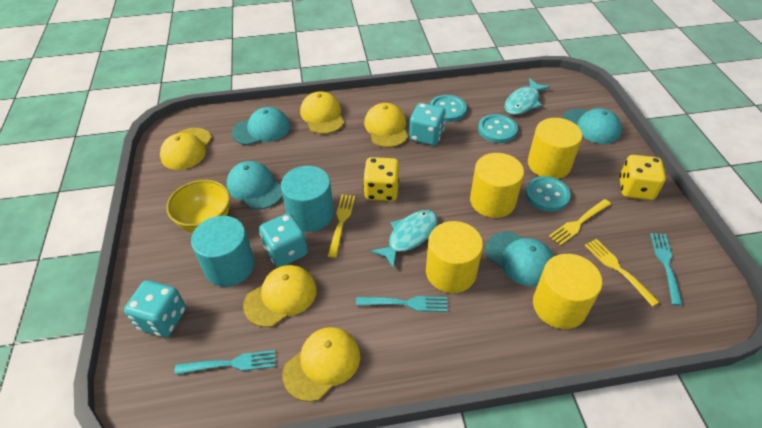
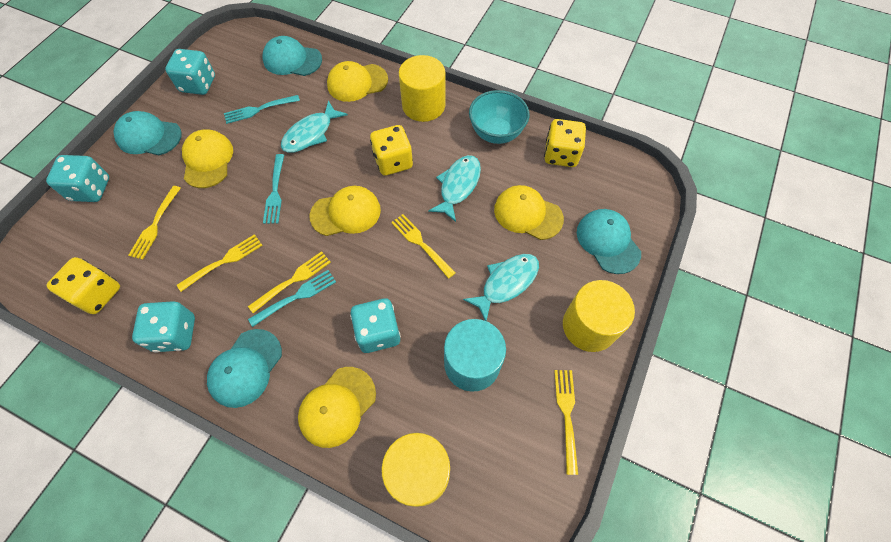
turquoise bowl: none = 0 -> [469,90,529,144] = 1
turquoise button: [430,95,467,122] [478,114,518,143] [525,176,571,212] = 3 -> none = 0
turquoise cylinder: [191,216,255,287] [281,166,334,232] = 2 -> [444,319,506,392] = 1
turquoise dice: [124,280,186,337] [259,213,308,267] [409,103,446,146] = 3 -> [46,155,109,202] [132,301,195,353] [165,49,215,95] [350,298,401,353] = 4
turquoise fish: [371,210,438,269] [505,78,550,115] = 2 -> [281,100,348,153] [428,155,481,222] [463,254,539,321] = 3
yellow bowl: [166,180,230,233] = 1 -> none = 0
yellow cylinder: [426,221,483,293] [470,153,524,218] [528,118,582,179] [533,254,602,329] = 4 -> [381,433,450,507] [399,55,446,122] [563,280,635,352] = 3
yellow dice: [363,157,399,201] [619,155,666,200] = 2 -> [47,257,120,314] [370,125,413,176] [544,119,586,167] = 3
yellow fork: [328,194,355,258] [549,199,611,245] [585,239,659,307] = 3 -> [128,186,181,260] [177,234,263,292] [248,251,331,313] [391,214,455,279] [554,370,578,475] = 5

